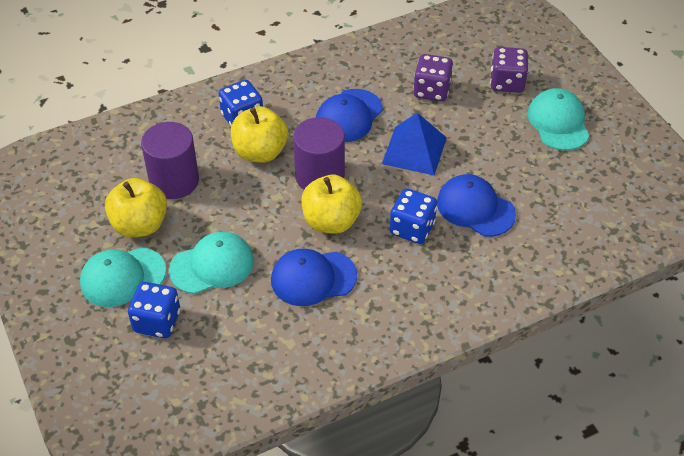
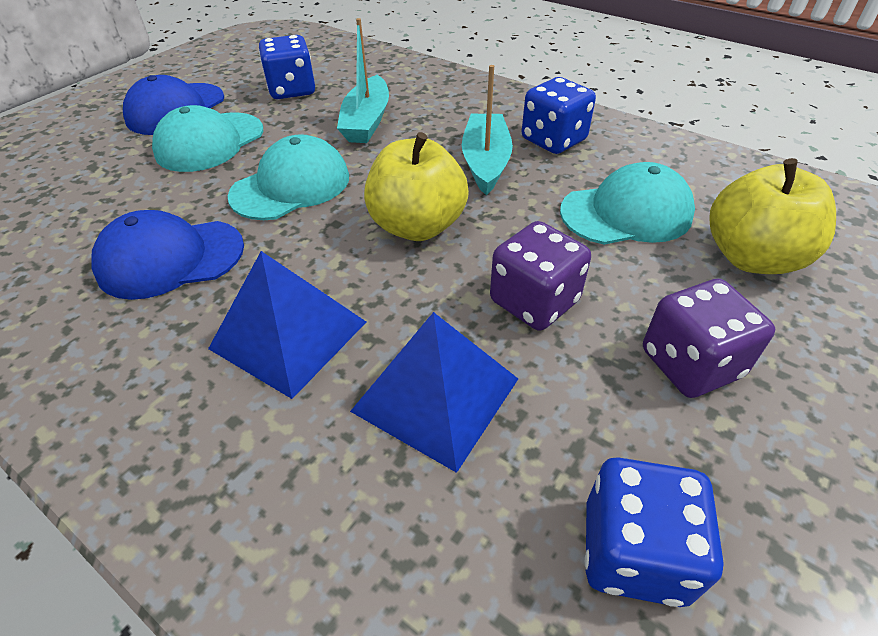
blue cap: [271,249,357,306] [316,89,383,142] [437,174,516,237] = 3 -> [91,210,244,300] [123,75,224,135] = 2
blue pyramid: [382,113,447,175] = 1 -> [208,251,366,399] [350,312,518,473] = 2
purple cylinder: [141,122,199,199] [293,117,345,190] = 2 -> none = 0
turquoise boat: none = 0 -> [337,18,389,143] [462,65,513,195] = 2
yellow apple: [105,178,167,237] [231,106,288,163] [302,175,362,234] = 3 -> [364,132,469,241] [709,158,836,274] = 2

